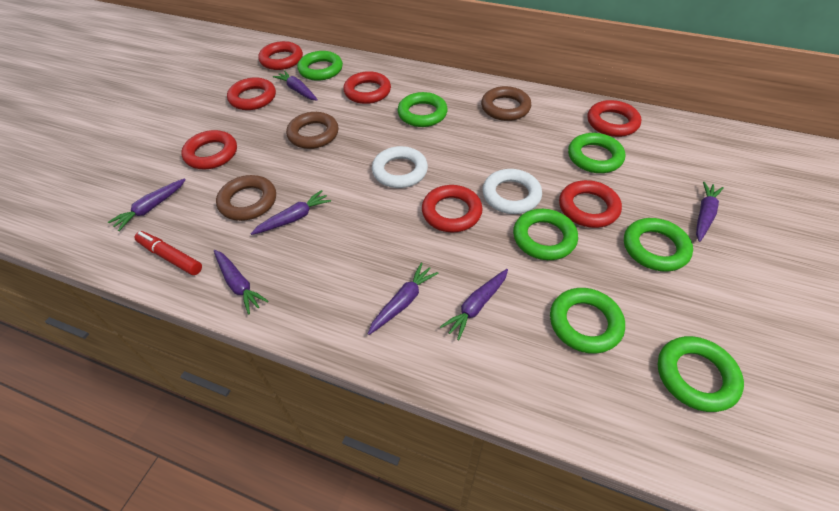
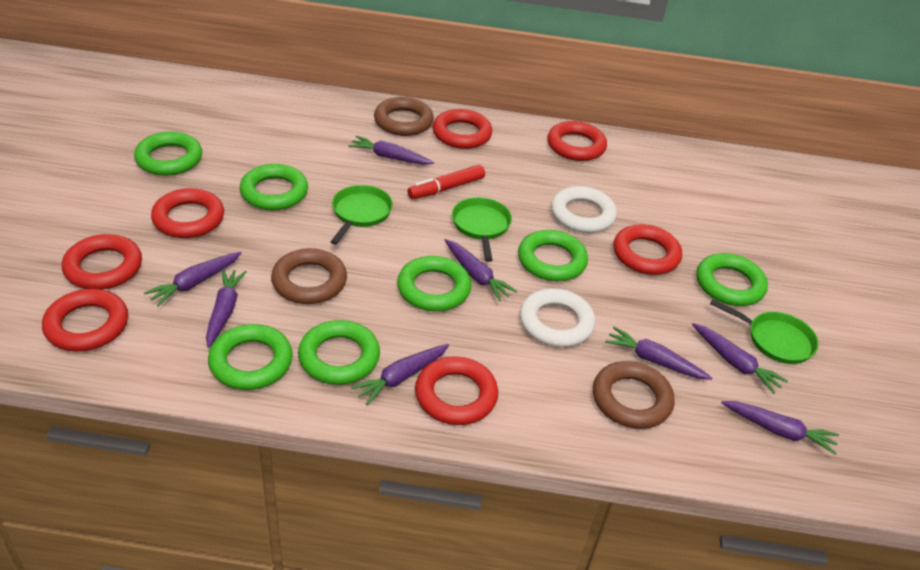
green pan: none = 0 -> [331,185,393,245] [452,197,512,262] [710,299,819,364] = 3
purple carrot: [108,178,186,231] [214,250,269,314] [250,190,331,235] [273,71,318,101] [368,263,438,335] [440,269,508,340] [696,181,724,242] = 7 -> [144,252,241,307] [206,269,247,348] [349,136,434,165] [351,344,449,405] [444,239,517,301] [605,327,712,380] [692,323,788,394] [721,401,839,455] = 8

